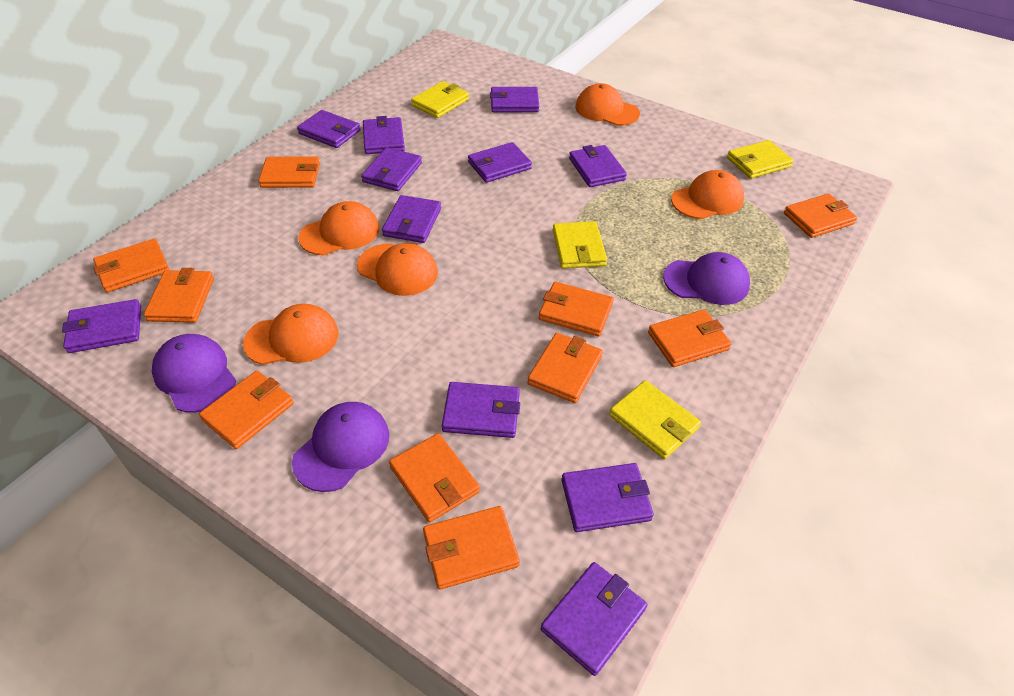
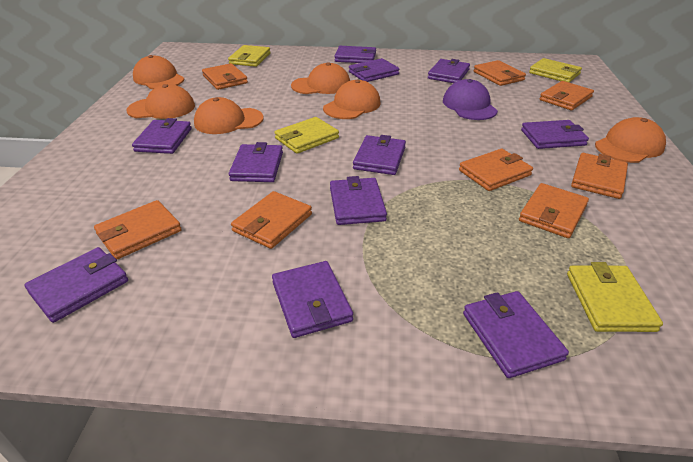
orange cap: [243,304,338,365] [298,201,379,256] [357,243,438,296] [575,83,640,126] [671,170,744,219] = 5 -> [127,84,195,119] [133,55,184,89] [194,97,264,134] [291,62,350,94] [323,80,381,119] [595,117,666,163] = 6
orange wallet: [93,239,169,293] [144,268,214,323] [199,371,294,449] [258,157,320,188] [389,433,480,522] [423,506,520,589] [527,333,603,403] [539,282,614,337] [648,309,732,367] [784,193,857,238] = 10 -> [94,200,182,259] [202,63,248,90] [231,191,312,249] [459,149,533,191] [474,60,526,86] [519,183,589,238] [540,81,594,110] [571,153,628,199] = 8
purple cap: [152,334,236,413] [292,402,389,492] [663,252,750,305] = 3 -> [443,79,498,120] = 1

